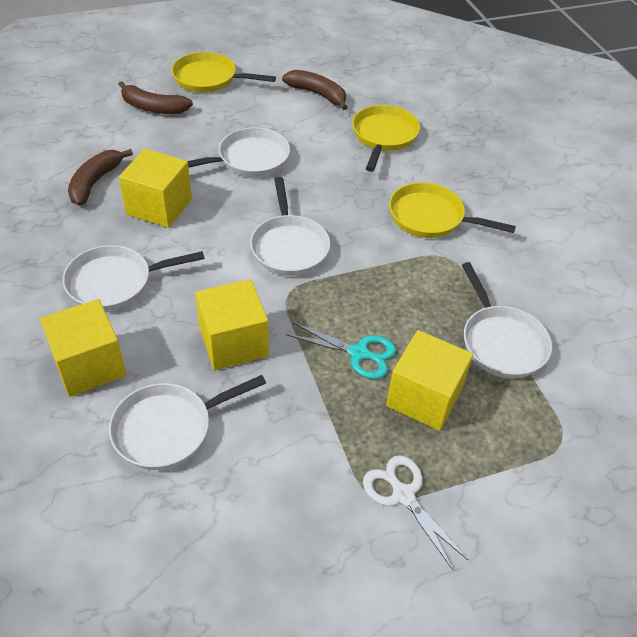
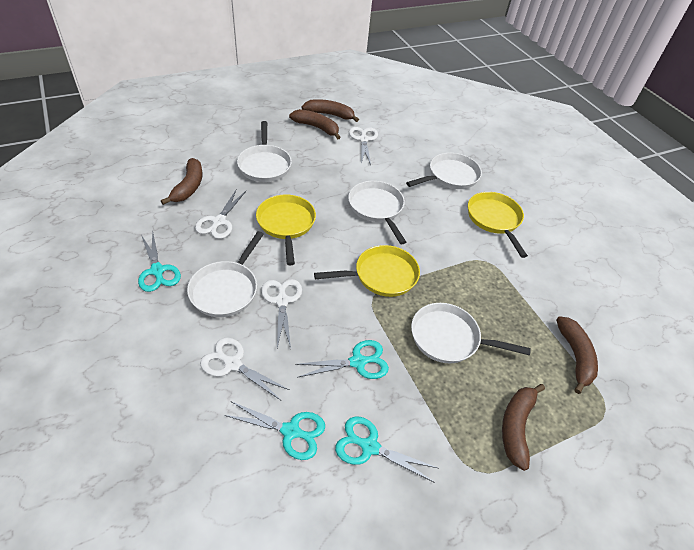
brown banana: [68,149,133,206] [118,81,193,114] [282,70,348,110] = 3 -> [161,158,202,205] [289,109,341,140] [302,99,359,122] [502,384,545,471] [556,316,598,394] = 5
turquoise scissors: [286,322,396,379] = 1 -> [138,232,181,292] [224,402,325,460] [295,340,389,379] [335,417,438,483] = 4
white scissors: [363,455,468,570] = 1 -> [195,190,246,239] [200,338,289,400] [261,279,302,348] [349,127,378,165] = 4
yellow cube: [40,299,127,397] [119,149,192,228] [195,279,269,370] [386,330,473,431] = 4 -> none = 0

